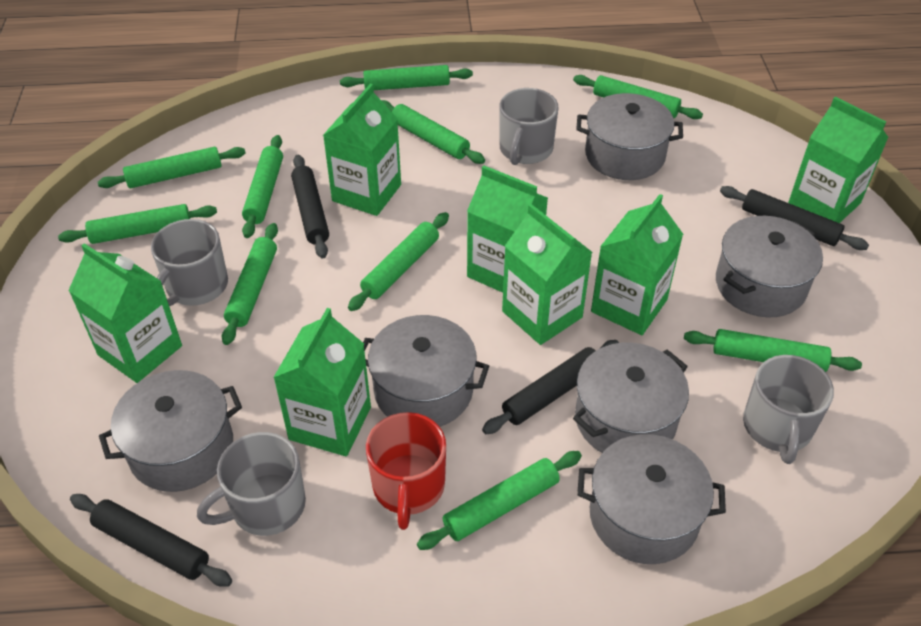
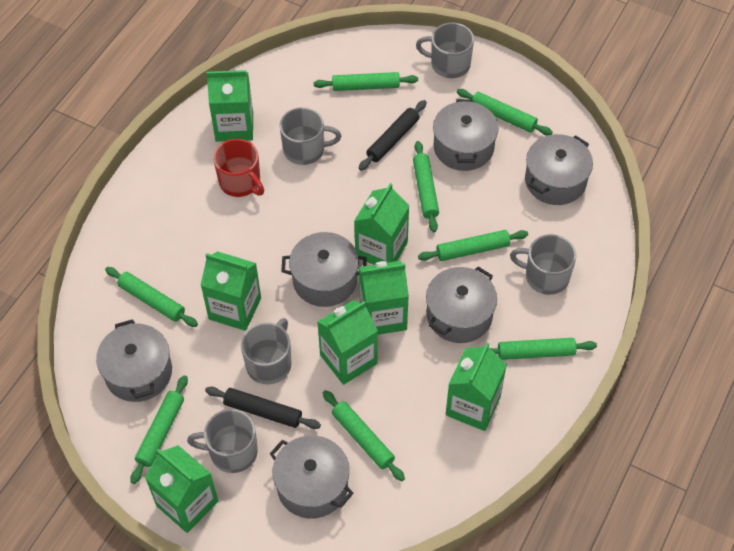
black rolling pin: [70,494,232,587] [291,155,329,259] [482,340,619,434] [720,186,869,250] = 4 -> [205,387,321,429] [359,100,427,171] = 2
green rolling pin: [58,204,217,244] [98,147,246,188] [222,223,278,345] [242,135,283,238] [340,65,473,90] [348,212,449,311] [381,100,485,164] [417,451,582,550] [573,75,703,119] [684,329,862,372] = 10 -> [105,267,198,327] [130,375,188,484] [314,72,418,91] [323,390,405,481] [413,141,439,232] [418,230,528,261] [457,89,553,136] [490,338,597,360] = 8
grey mug: [151,219,228,306] [197,432,306,536] [500,88,559,165] [743,355,834,464] = 4 -> [187,409,258,473] [241,318,292,384] [280,107,341,165] [416,23,474,78] [510,234,576,295] = 5

